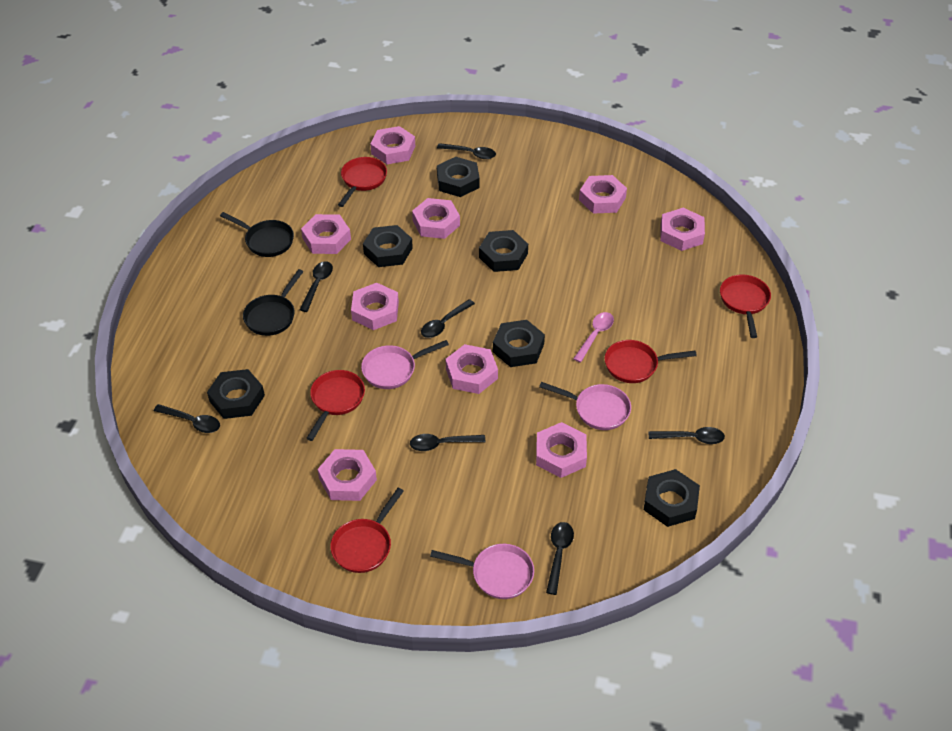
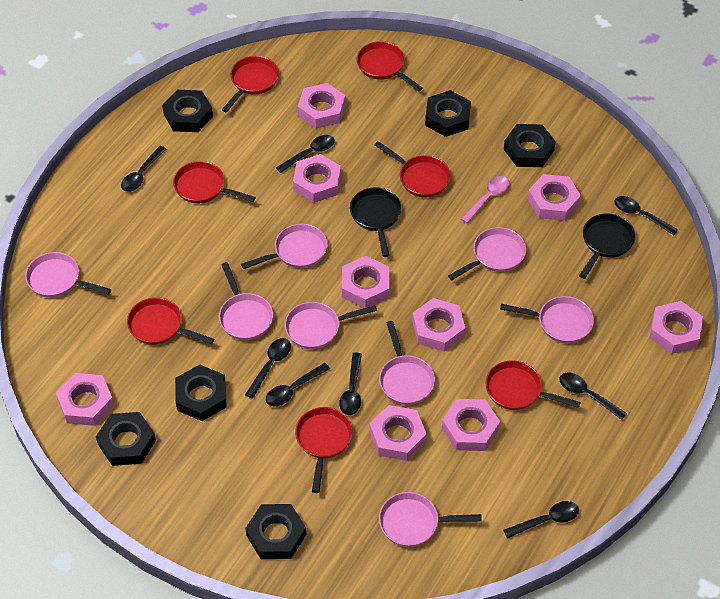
black spoon: [154,404,220,433] [300,261,333,312] [410,434,486,451] [421,299,475,338] [437,143,496,159] [546,522,574,595] [648,427,725,444] = 7 -> [121,146,166,192] [245,338,291,399] [266,363,330,406] [276,135,335,173] [339,352,362,415] [503,501,579,538] [560,373,627,420] [614,196,678,235] = 8
pink pan: [361,340,449,389] [430,544,534,599] [539,382,631,430] = 3 -> [25,252,111,298] [219,262,273,340] [241,224,327,269] [285,302,377,349] [379,321,435,405] [379,492,482,547] [448,227,526,280] [500,296,594,344] = 8
red pan: [306,370,365,441] [330,488,404,573] [338,157,387,207] [605,340,697,383] [720,274,771,338] = 5 -> [127,297,214,345] [173,161,256,203] [222,56,279,112] [295,407,353,493] [356,41,423,91] [375,141,451,198] [486,360,581,410] = 7

